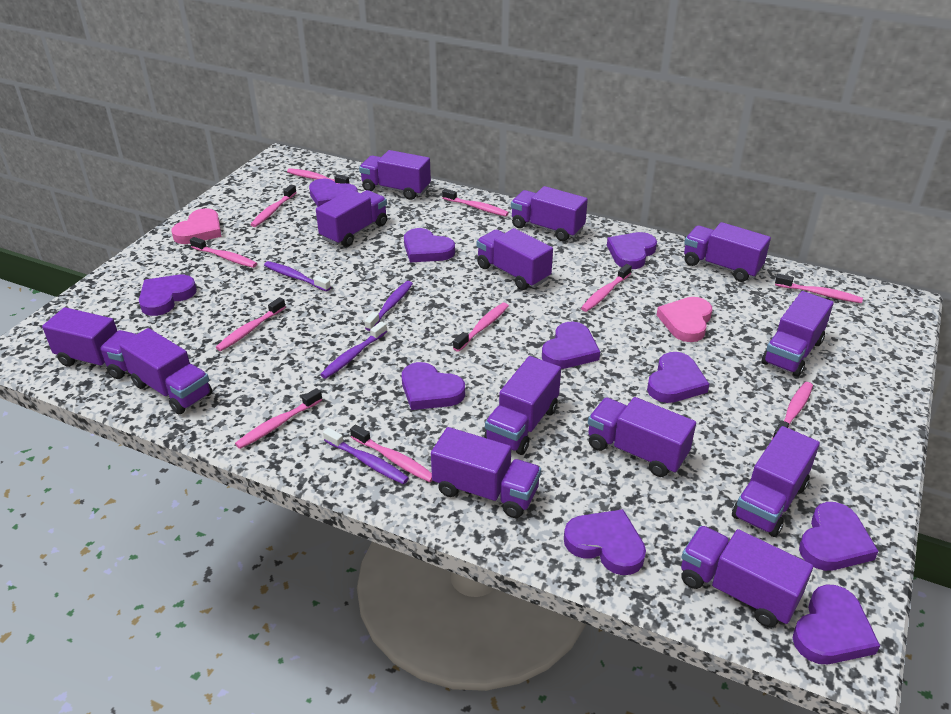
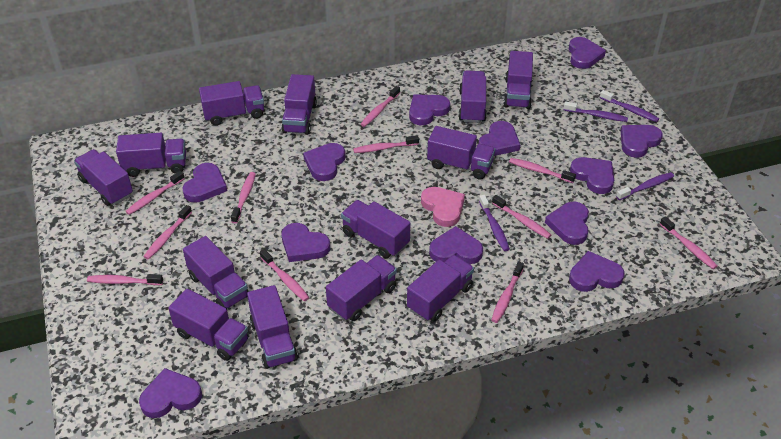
pink heart: [171,208,222,244] [657,297,712,342] = 2 -> [421,187,465,227] = 1
purple heart: [139,275,197,316] [309,178,358,207] [402,362,465,410] [404,228,455,262] [542,322,600,369] [564,509,646,575] [607,232,657,269] [647,352,709,403] [793,584,880,664] [799,502,879,571] = 10 -> [139,368,202,418] [182,163,227,203] [282,223,330,262] [303,143,346,181] [409,94,450,125] [429,226,483,264] [479,121,520,156] [545,202,589,245] [569,37,606,69] [569,251,625,292] [570,157,614,194] [621,125,663,158] = 12

